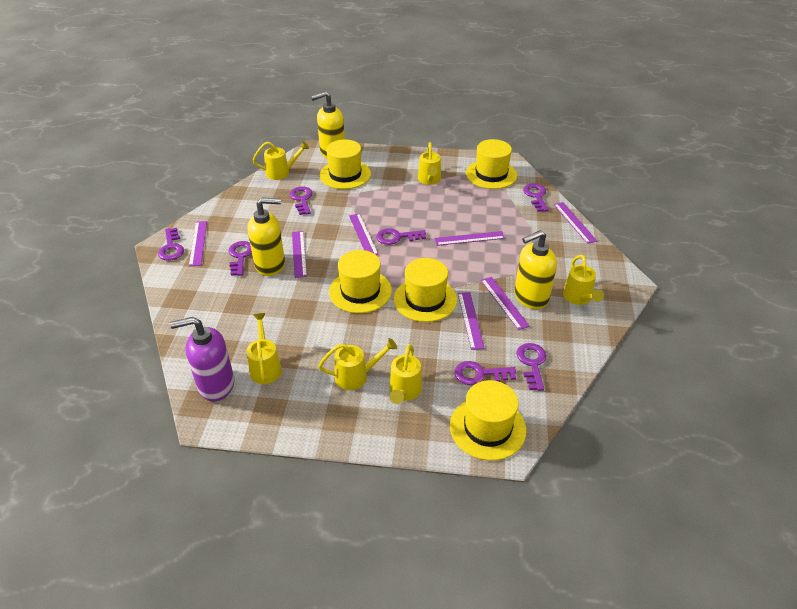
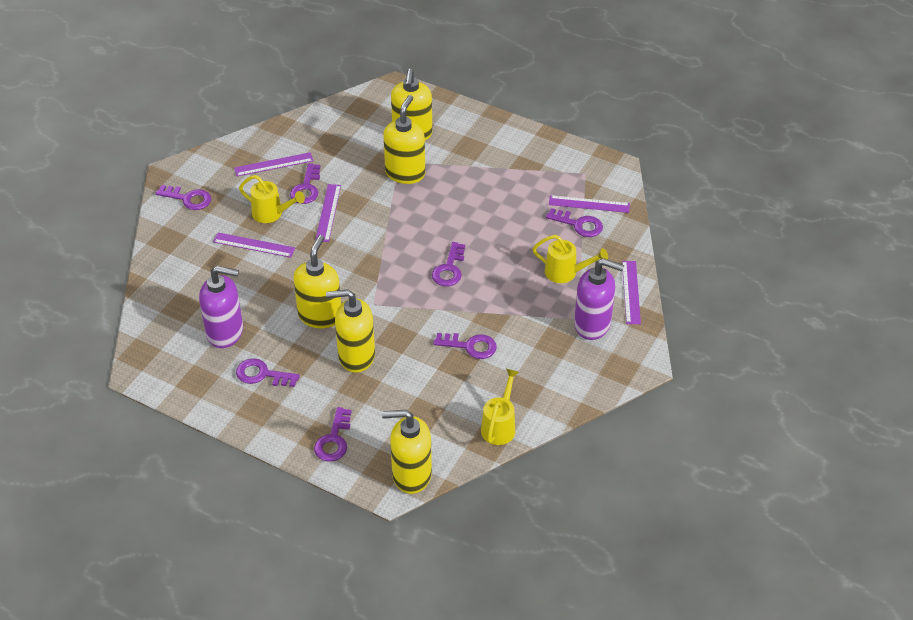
purple ruler: [189,221,207,266] [292,231,307,278] [349,213,378,255] [434,231,505,246] [458,292,485,350] [481,277,530,330] [554,202,597,244] = 7 -> [213,233,295,258] [234,152,314,176] [315,184,341,242] [549,195,630,213] [622,261,641,324] = 5
purple soap dispenser: [170,317,234,401] = 1 -> [199,266,243,348] [574,258,624,340] = 2
yellow hat: [320,139,371,189] [329,250,392,313] [394,258,457,322] [450,380,526,461] [466,139,517,189] = 5 -> none = 0
yellow soap dispenser: [247,197,285,276] [311,91,345,159] [514,230,557,309] = 3 -> [293,235,341,328] [326,289,375,373] [382,410,432,494] [383,95,425,184] [391,69,432,140] = 5
yellow watering can: [246,313,282,384] [253,141,309,180] [318,338,397,390] [389,344,422,404] [418,142,441,185] [563,255,604,305] = 6 -> [239,175,305,223] [481,369,519,445] [533,235,608,283] = 3

